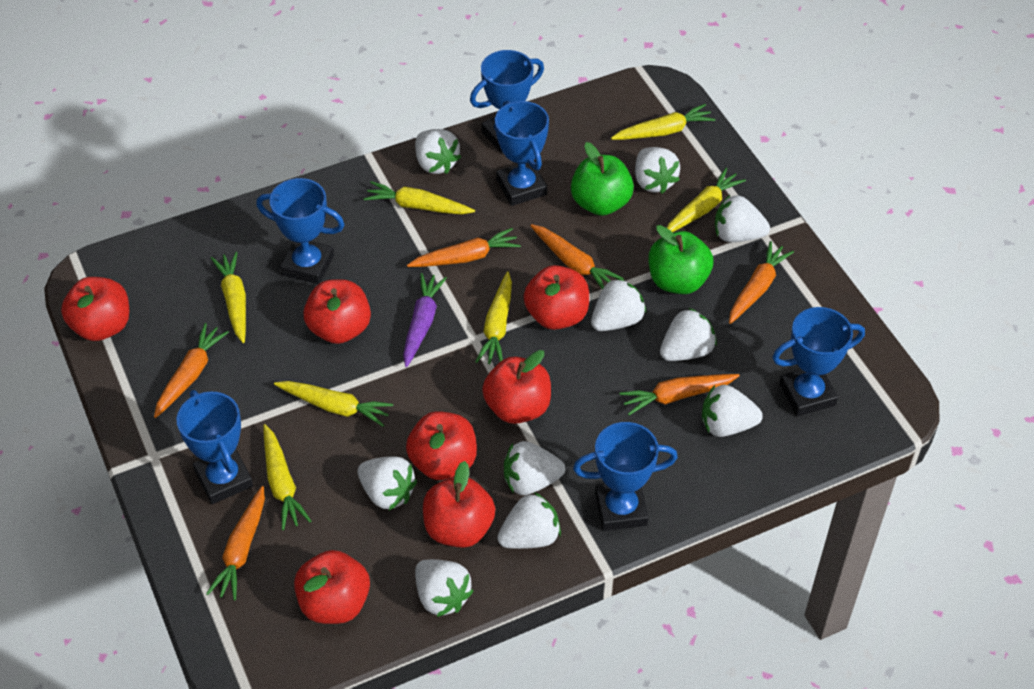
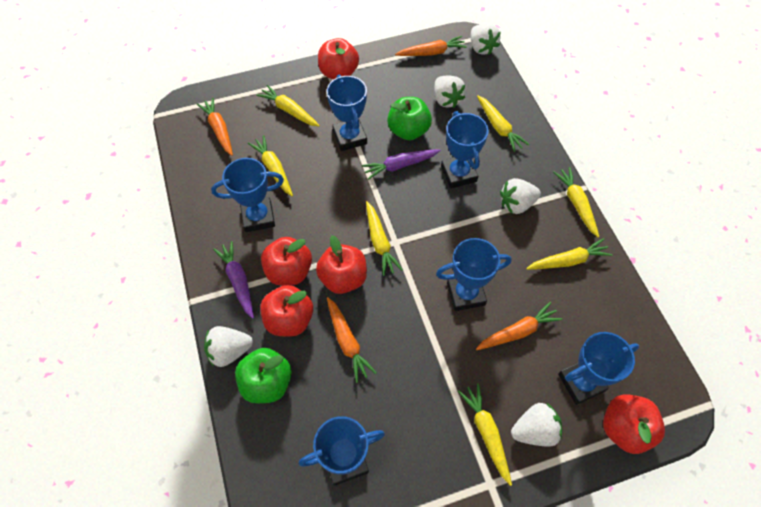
orange carrot: [154,323,229,418] [206,486,265,601] [407,228,521,267] [530,224,624,290] [619,374,740,415] [729,241,794,324] = 6 -> [197,98,233,156] [327,297,377,383] [395,36,467,56] [476,302,562,350] = 4
purple carrot: [403,273,447,367] = 1 -> [213,241,254,319] [362,149,440,180] = 2
red apple: [61,277,129,341] [294,550,370,624] [303,279,371,344] [406,411,477,480] [423,461,495,548] [482,350,551,424] [523,265,589,330] = 7 -> [260,285,313,337] [261,237,312,286] [316,235,367,294] [318,38,359,79] [603,394,665,454] = 5
white strawberry: [358,457,417,510] [415,129,461,174] [415,559,473,617] [497,492,561,549] [504,441,565,495] [591,278,646,331] [635,147,680,194] [660,308,717,361] [702,385,763,437] [715,195,770,242] = 10 -> [204,326,253,367] [434,75,466,108] [471,23,501,55] [500,178,541,214] [511,403,562,447] = 5

